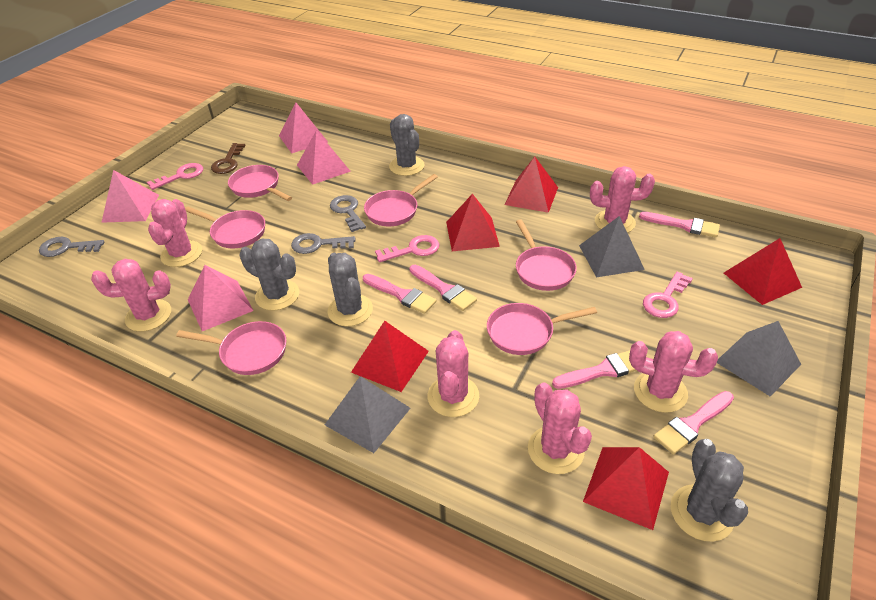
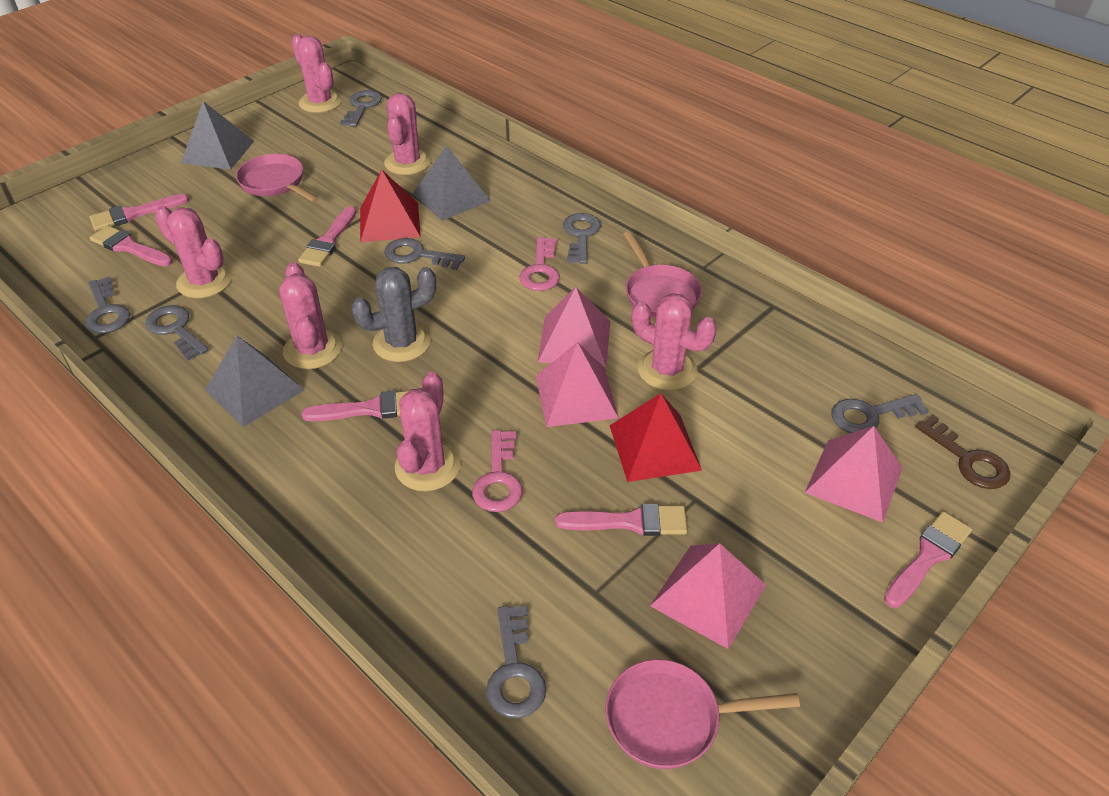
grey cactus: [239,239,299,311] [328,253,373,326] [389,114,424,176] [671,439,748,542] = 4 -> [351,267,436,362] = 1
grey key: [39,237,104,257] [291,233,355,254] [330,195,366,232] = 3 -> [85,276,130,334] [145,305,208,361] [340,90,382,127] [384,238,465,270] [486,605,546,718] [563,213,601,264] [831,394,929,433] = 7
pink brush: [363,274,436,314] [410,265,477,311] [552,350,637,389] [639,212,720,238] [653,391,734,455] = 5 -> [90,194,189,231] [90,225,172,266] [298,206,356,267] [302,391,408,421] [555,504,688,536] [884,511,972,608] = 6
pink key: [147,163,203,190] [375,235,440,262] [643,272,693,318] = 3 -> [472,430,523,512] [519,237,560,291] = 2
pink pan: [176,321,286,375] [185,206,265,248] [228,165,292,201] [364,174,438,226] [487,303,597,355] [516,220,577,291] = 6 -> [236,154,320,203] [605,659,800,769] [623,231,702,318] = 3
red pyramid: [351,321,429,392] [446,194,500,251] [505,157,558,213] [583,447,669,530] [724,238,802,305] = 5 -> [360,170,421,242] [610,393,702,482] = 2

